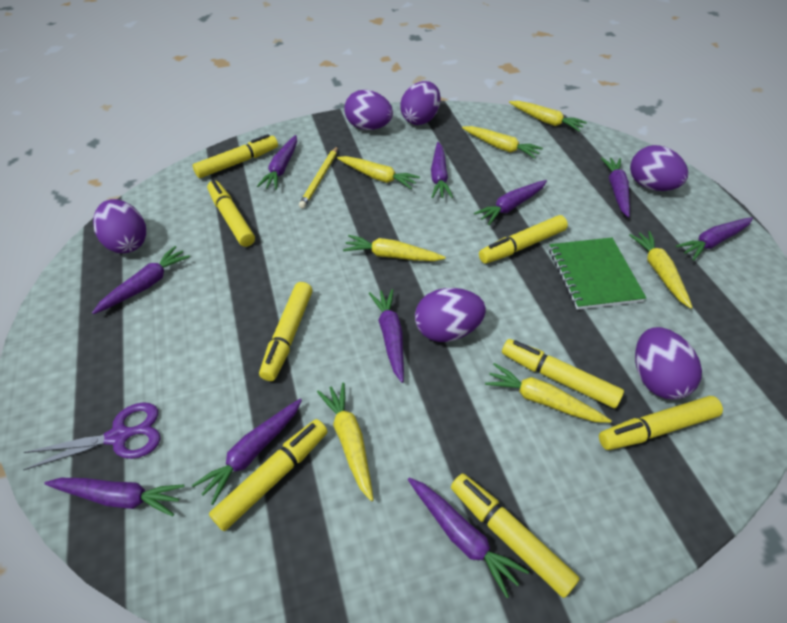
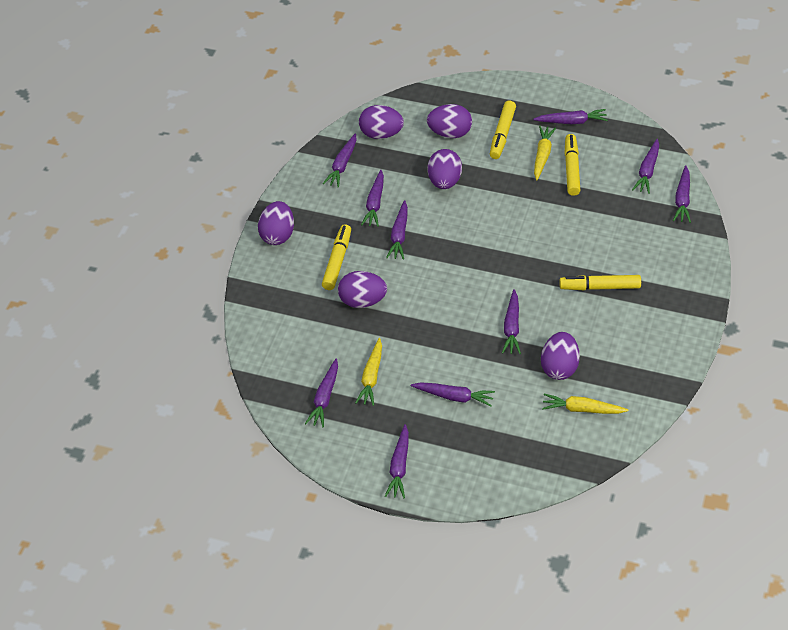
green notebook: [549,238,646,310] = 1 -> none = 0
purple scissors: [23,402,160,470] = 1 -> none = 0
yellow carrot: [317,382,373,501] [337,156,420,189] [343,235,446,261] [462,126,543,159] [485,363,612,423] [509,101,587,132] [629,231,693,309] = 7 -> [355,338,382,406] [534,126,556,180] [542,394,629,414] = 3
yellow marker: [193,134,278,178] [207,180,255,247] [209,419,328,531] [259,282,312,381] [451,474,580,598] [479,215,568,264] [502,339,624,408] [599,396,723,450] = 8 -> [322,224,351,290] [490,101,516,159] [559,275,641,291] [564,134,580,196] = 4
yellow pencil: [299,146,338,208] = 1 -> none = 0

